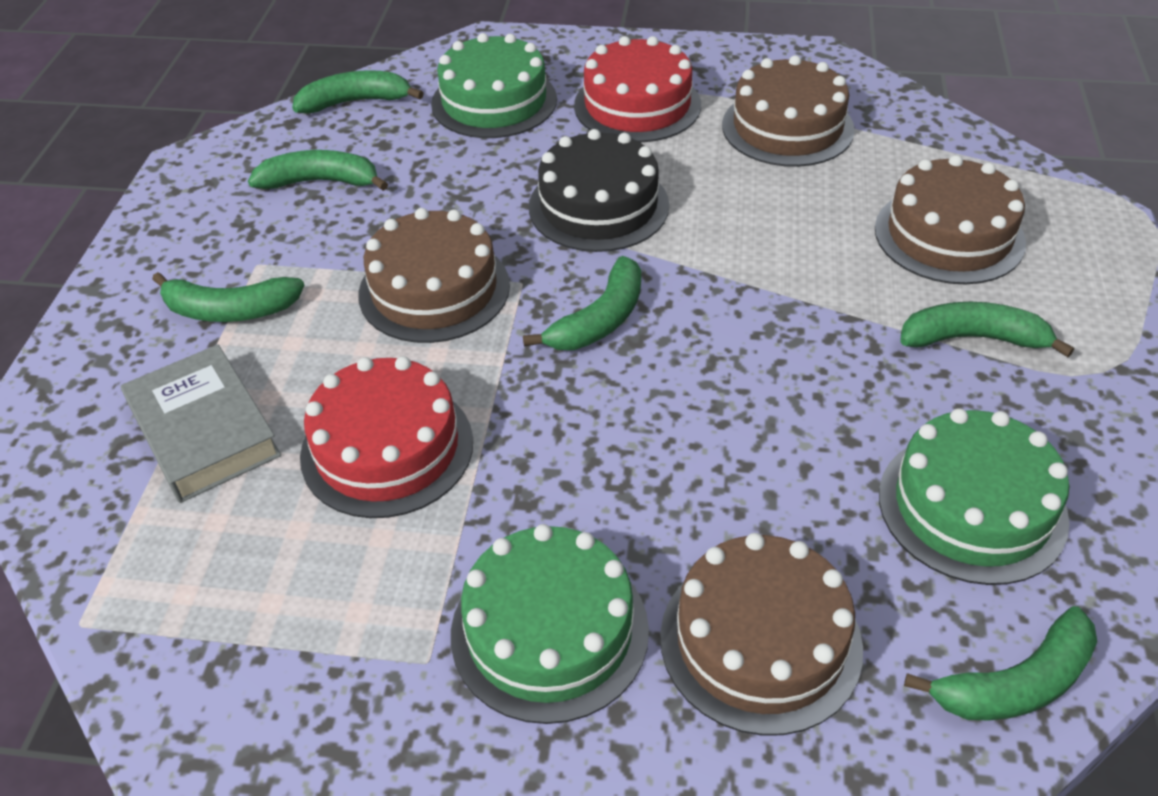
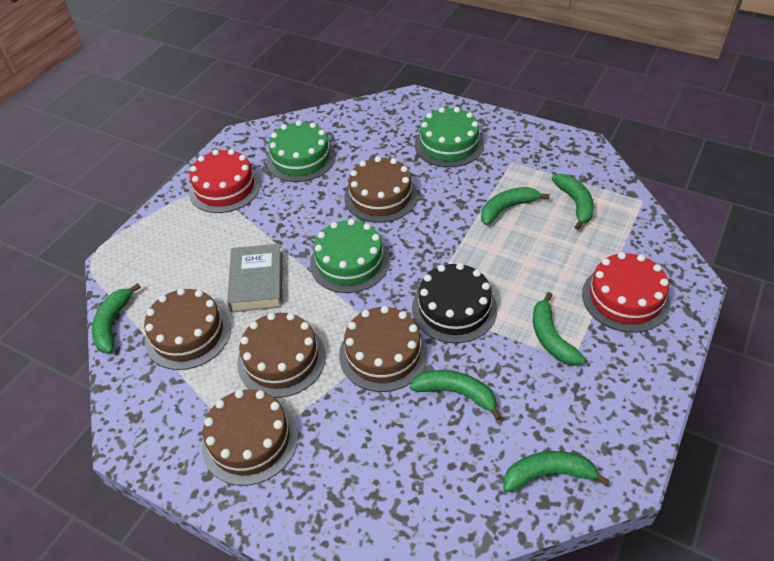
brown cake: [358,208,510,343] [660,533,863,736] [722,55,855,167] [875,155,1026,284] = 4 -> [144,288,231,370] [202,390,298,486] [237,313,326,398] [339,306,428,392] [344,156,418,223] = 5

